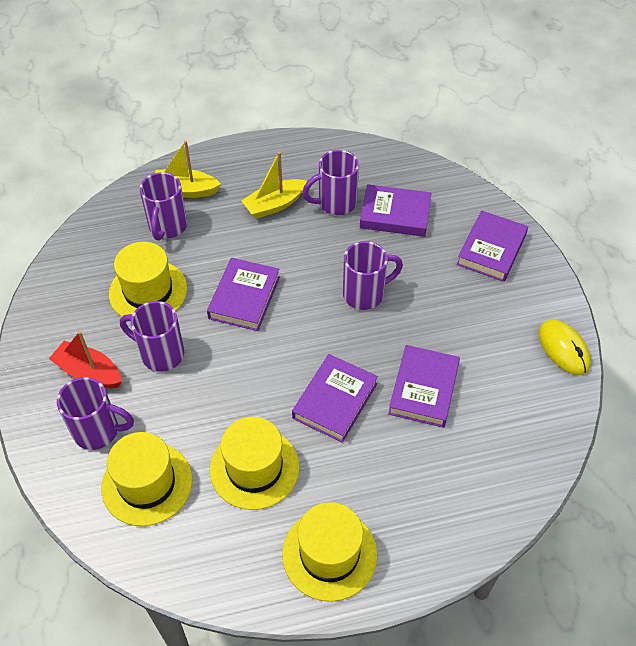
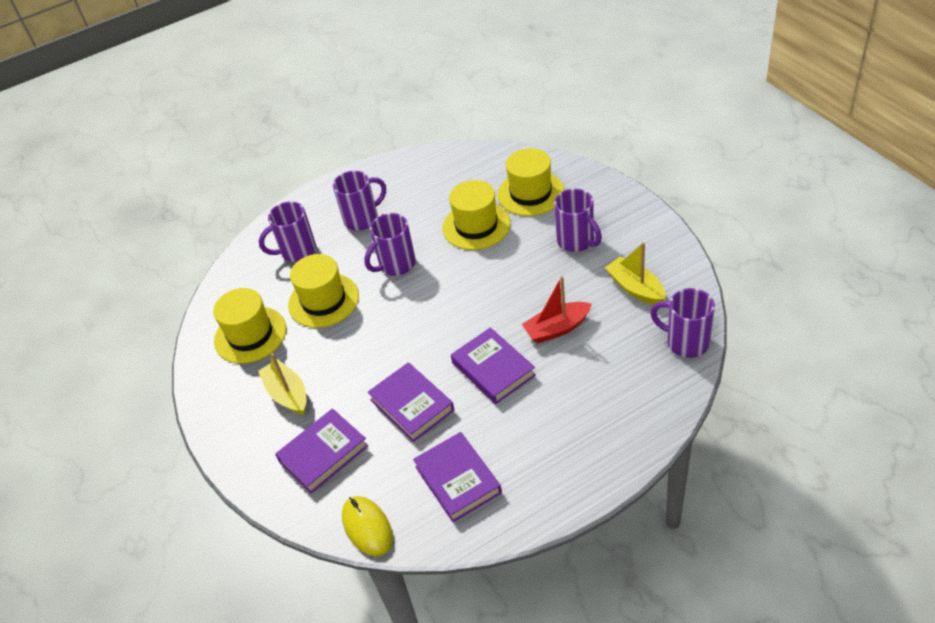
purple book: [207,258,280,331] [292,354,378,443] [360,184,432,237] [388,345,460,428] [457,210,528,282] = 5 -> [275,408,368,494] [368,362,454,442] [413,432,502,522] [451,327,536,404] = 4

